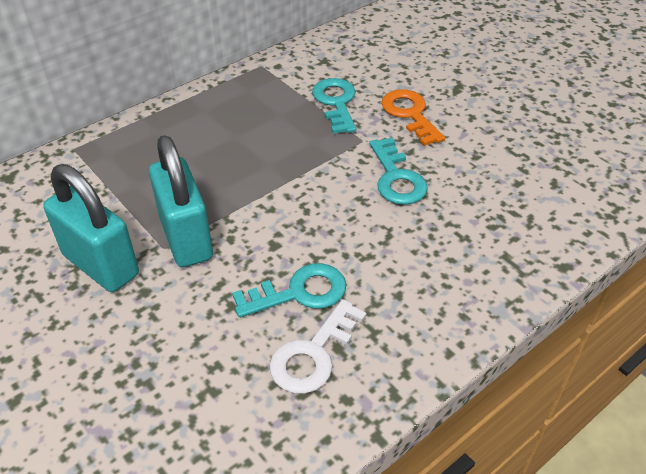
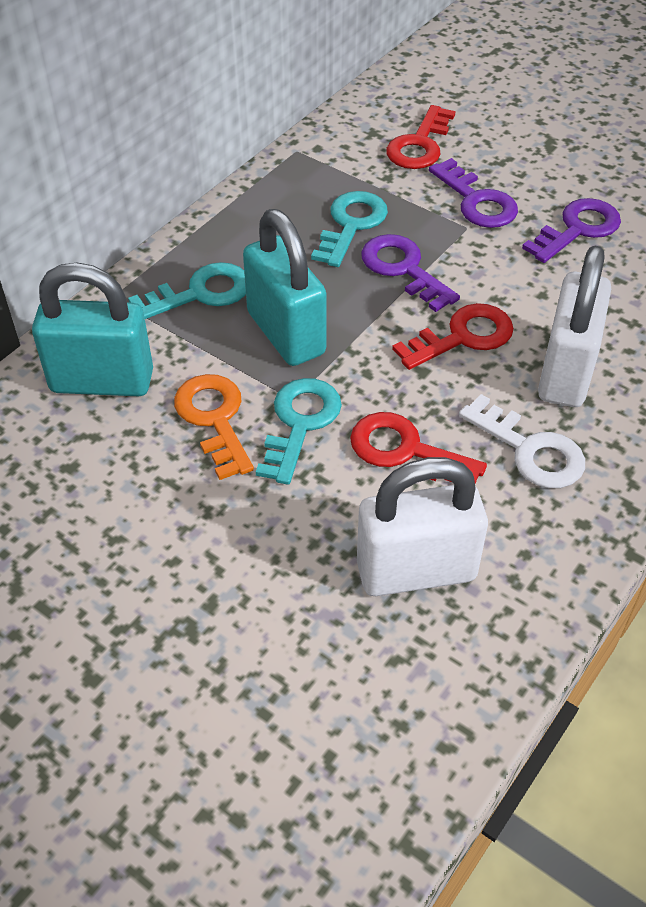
purple key: none = 0 -> [361,234,460,312] [429,158,518,228] [522,198,621,263] = 3
red key: none = 0 -> [350,412,487,484] [386,105,456,169] [392,303,514,370] = 3
white padlock: none = 0 -> [357,457,488,596] [538,246,611,407] = 2

